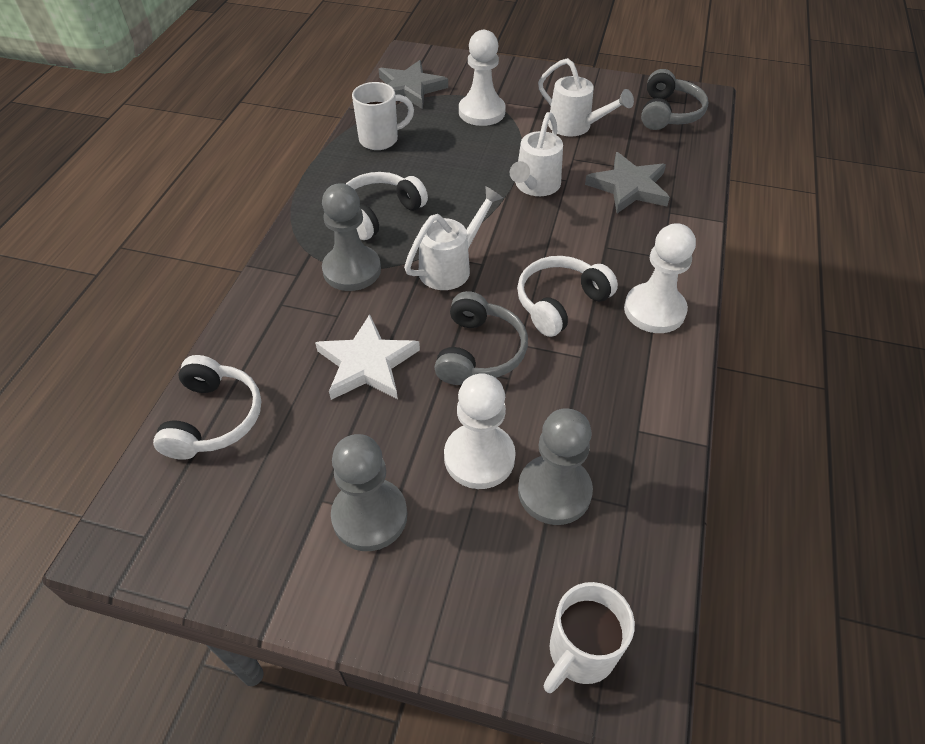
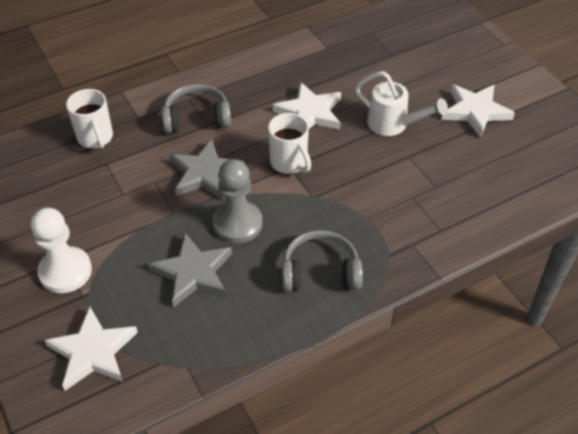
grey pawn: [322,183,381,291] [331,434,407,551] [518,408,593,525] = 3 -> [213,159,262,243] = 1
white headphones: [153,355,261,460] [346,172,428,240] [517,256,618,337] = 3 -> none = 0
white pawn: [444,373,516,489] [459,30,506,126] [624,223,696,333] = 3 -> [31,208,92,293] = 1
white star: [315,314,420,400] = 1 -> [45,307,138,391] [273,82,341,130] [441,84,515,138] = 3
white watering can: [404,186,503,290] [509,112,563,196] [538,58,634,136] = 3 -> [355,71,448,136] = 1

